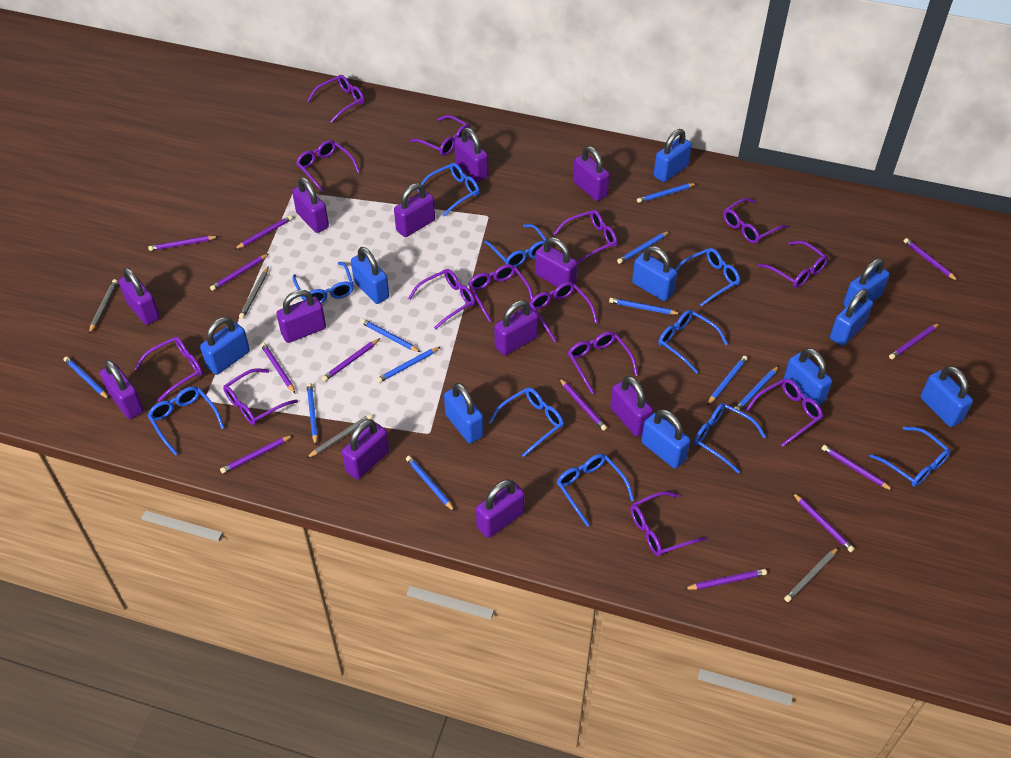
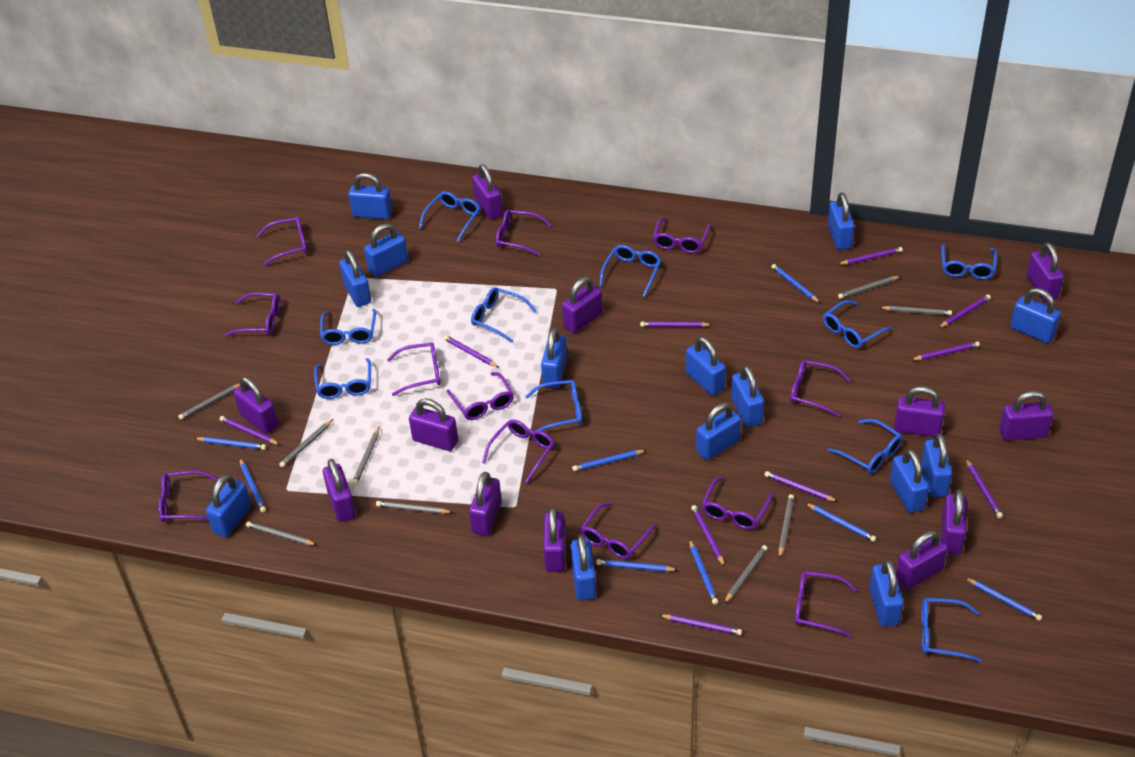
blue padlock: [200,317,250,375] [351,247,389,304] [444,383,484,443] [632,246,677,301] [641,409,691,469] [654,129,692,182] [783,348,832,405] [830,289,873,346] [843,258,890,307] [920,366,973,427] = 10 -> [206,474,251,537] [339,250,371,307] [348,173,392,219] [364,223,408,277] [541,328,567,389] [570,534,596,600] [686,337,726,396] [696,403,741,460] [731,365,764,427] [828,192,855,250] [869,560,904,627] [890,449,929,513] [921,433,952,497] [1010,288,1061,344] = 14
blue pencil: [64,356,109,399] [307,383,318,445] [361,319,420,352] [376,347,440,383] [406,456,455,512] [609,298,681,314] [617,231,670,264] [637,183,697,203] [707,356,748,405] [735,366,779,411] = 10 -> [194,437,266,450] [240,458,266,513] [572,450,647,471] [596,559,677,572] [689,539,718,605] [771,264,820,303] [805,503,876,542] [964,577,1042,621] = 8
grey pencil: [89,279,118,334] [239,266,269,319] [307,414,372,458] [784,547,839,602] = 4 -> [178,383,240,420] [246,521,317,545] [279,419,333,467] [352,427,379,485] [376,501,453,514] [724,545,768,604] [778,494,794,558] [838,276,901,299] [879,306,952,315] = 9
purple glasses: [135,336,203,402] [223,368,298,425] [296,140,360,193] [307,75,365,123] [408,269,475,329] [410,115,470,156] [468,264,533,322] [529,282,598,342] [553,210,617,264] [568,331,638,394] [631,491,707,556] [723,198,788,244] [745,379,823,447] [758,241,828,288] = 14 -> [158,470,218,522] [225,292,280,337] [257,217,307,266] [387,343,440,396] [447,372,514,420] [482,419,554,483] [496,209,551,256] [581,502,657,559] [653,218,710,253] [702,477,773,530] [790,360,851,417] [794,571,857,637] = 12
purple pencil: [148,236,219,251] [210,254,269,291] [220,435,293,474] [235,216,292,249] [261,342,295,393] [322,338,380,381] [559,378,607,431] [685,569,767,590] [792,492,855,552] [822,445,894,491] [889,323,940,359] [904,238,958,281] = 12 -> [220,416,280,445] [443,335,500,368] [640,322,712,327] [659,614,742,635] [691,505,725,567] [765,471,838,502] [839,247,903,265] [911,341,980,360] [939,294,991,328] [966,459,1003,518] = 10

